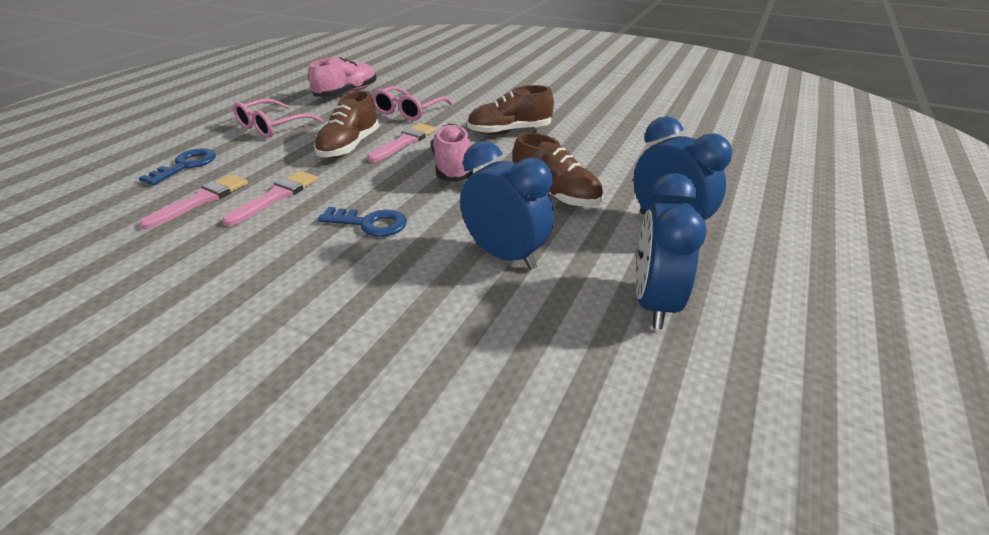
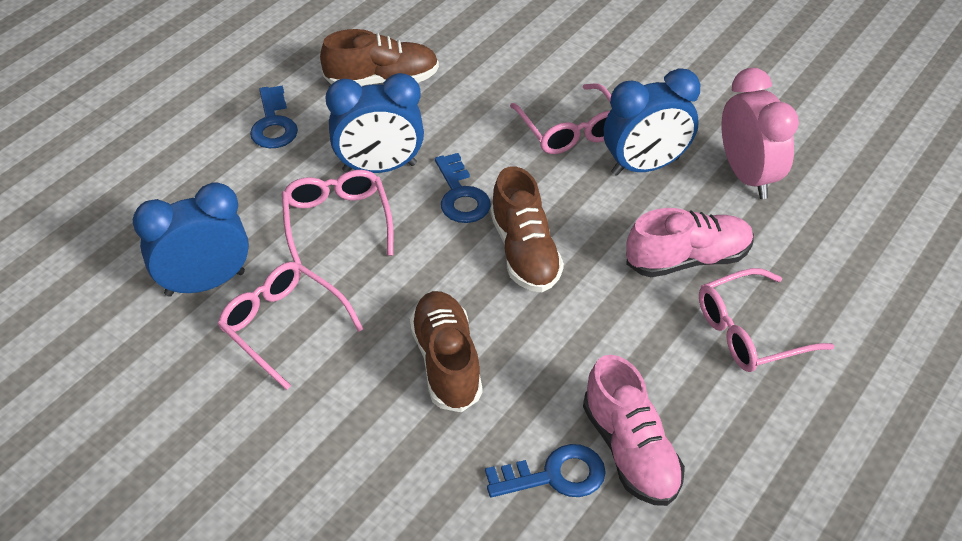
blue key: [139,148,216,185] [318,207,407,237] = 2 -> [250,85,298,148] [435,153,491,223] [485,444,606,497] = 3
pink brush: [139,174,248,229] [222,171,318,226] [367,123,436,162] = 3 -> none = 0
pink clock: none = 0 -> [722,68,799,199] = 1
pink glasses: [233,98,323,138] [372,86,453,121] = 2 -> [218,262,363,390] [282,170,393,265] [510,83,611,154] [699,268,834,372] = 4

